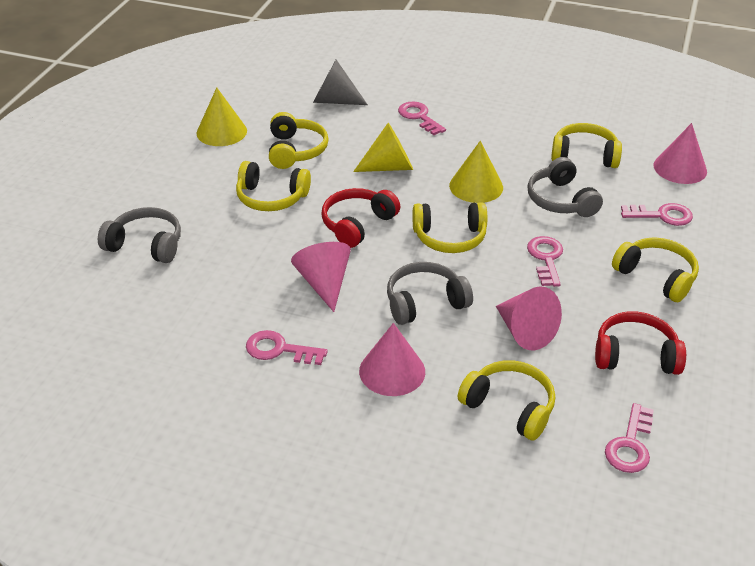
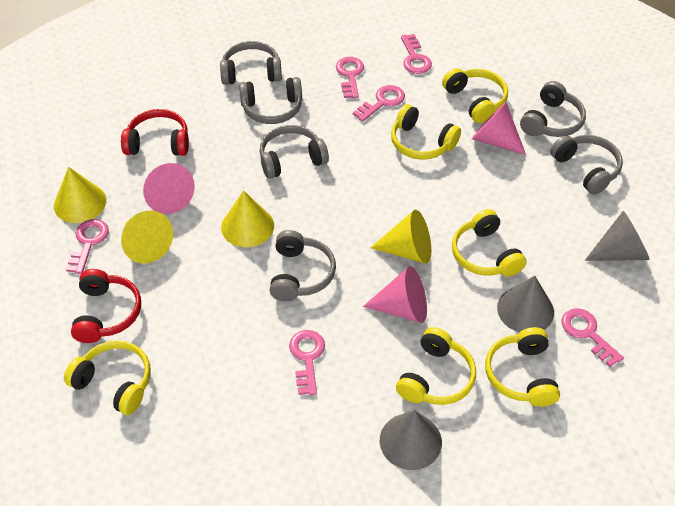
grey cone: [313,60,368,105] = 1 -> [380,410,442,470] [497,276,554,332] [585,211,650,261] = 3
grey headphones: [98,207,181,263] [387,262,473,325] [527,157,603,217] = 3 -> [220,41,282,85] [239,77,302,124] [259,125,329,179] [270,230,336,301] [520,81,586,137] [550,135,623,195] = 6
pink cone: [291,242,351,312] [359,323,425,396] [496,287,562,350] [653,123,707,184] = 4 -> [143,163,195,214] [363,266,427,323] [472,102,526,155] = 3
pink key: [246,330,328,365] [398,102,446,135] [527,236,563,287] [605,403,654,473] [621,203,693,226] = 5 -> [66,219,109,274] [289,330,325,395] [336,57,364,98] [353,85,405,122] [401,34,432,74] [561,308,624,367] = 6
yellow cone: [196,87,247,146] [353,123,413,172] [449,141,503,203] = 3 -> [54,167,106,223] [121,211,173,264] [221,191,274,247] [370,210,431,264] = 4

